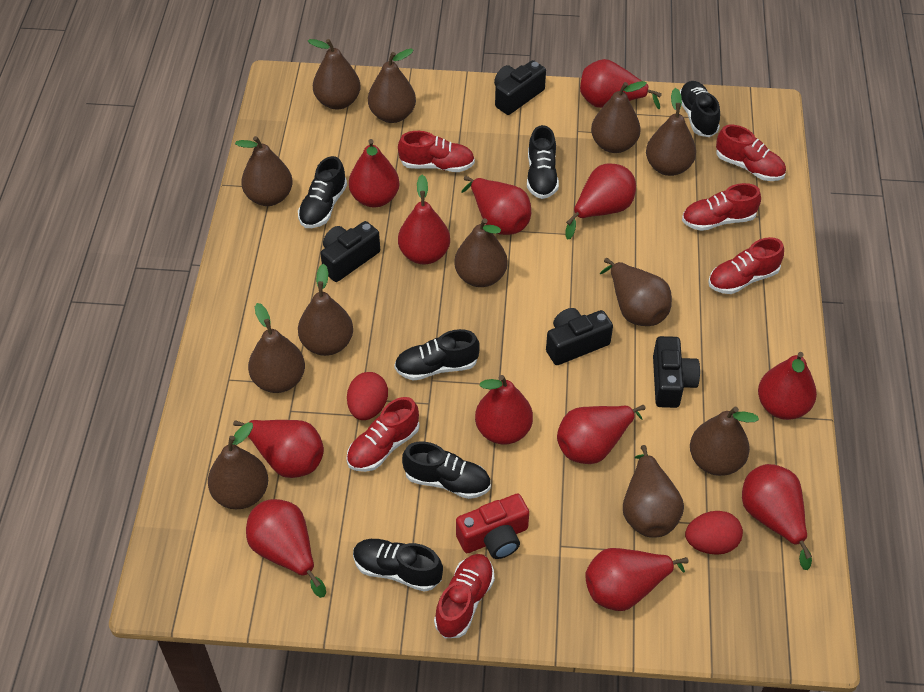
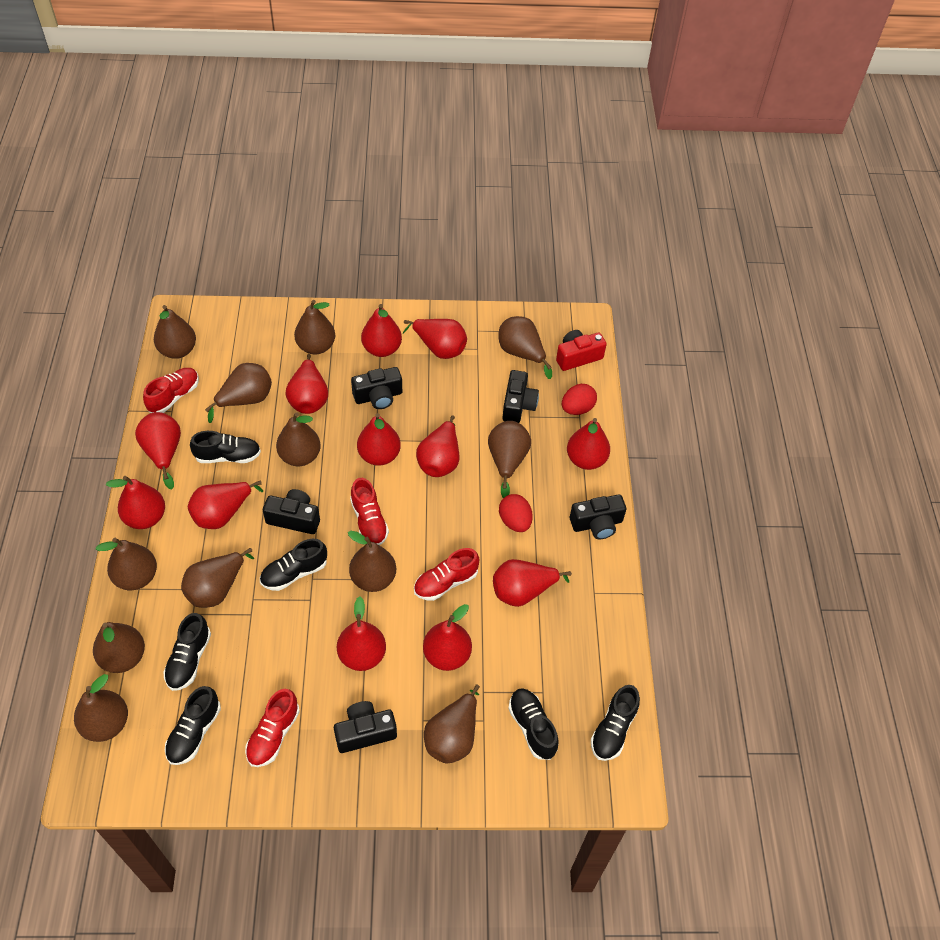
black camera: [320,221,380,282] [494,60,546,115] [546,308,613,365] [653,336,700,408] = 4 -> [263,489,320,534] [334,701,397,753] [351,367,402,409] [502,370,539,423] [570,494,626,539] = 5
red shoe: [347,397,419,472] [398,131,475,172] [434,554,494,638] [682,183,761,231] [708,237,784,294] [716,125,786,181] = 6 -> [143,368,199,413] [245,689,300,767] [350,478,389,545] [414,548,479,601] = 4

